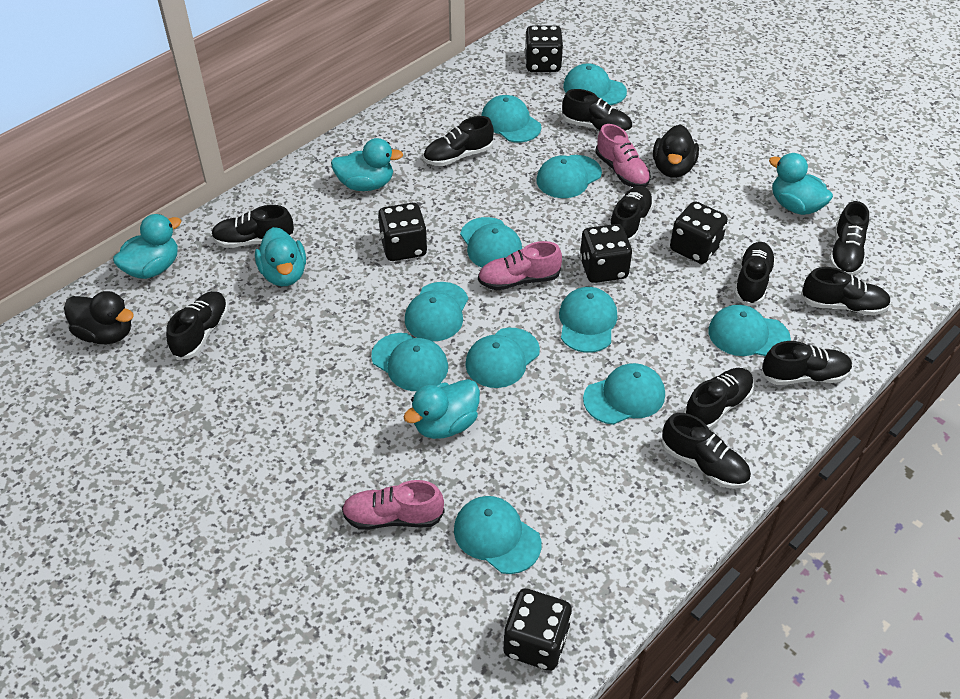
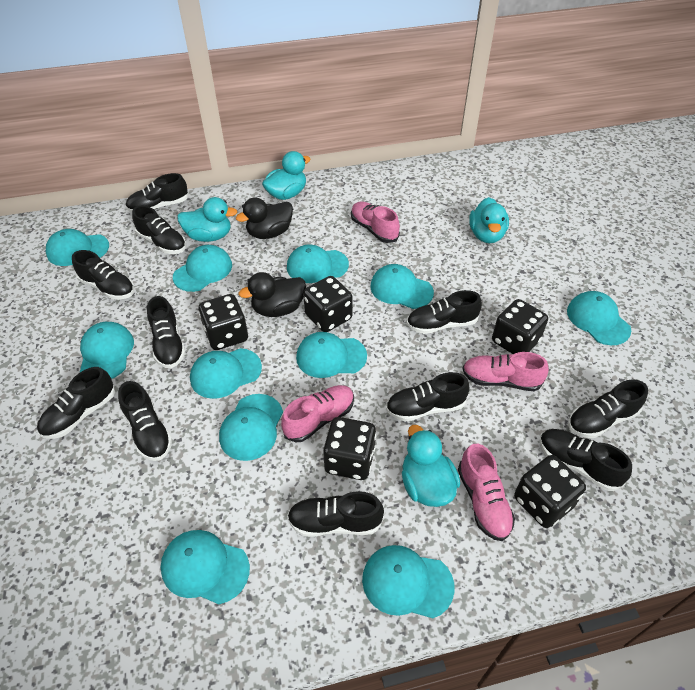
pink shoe: [342,480,445,530] [478,241,562,290] [596,124,651,187] = 3 -> [281,385,354,442] [351,202,400,243] [458,444,515,541] [462,352,549,391] = 4
turquoise duck: [113,214,182,279] [255,227,306,286] [331,138,403,191] [404,379,480,439] [769,153,833,215] = 5 -> [177,197,237,242] [262,151,310,200] [402,425,460,507] [469,197,509,243] = 4

